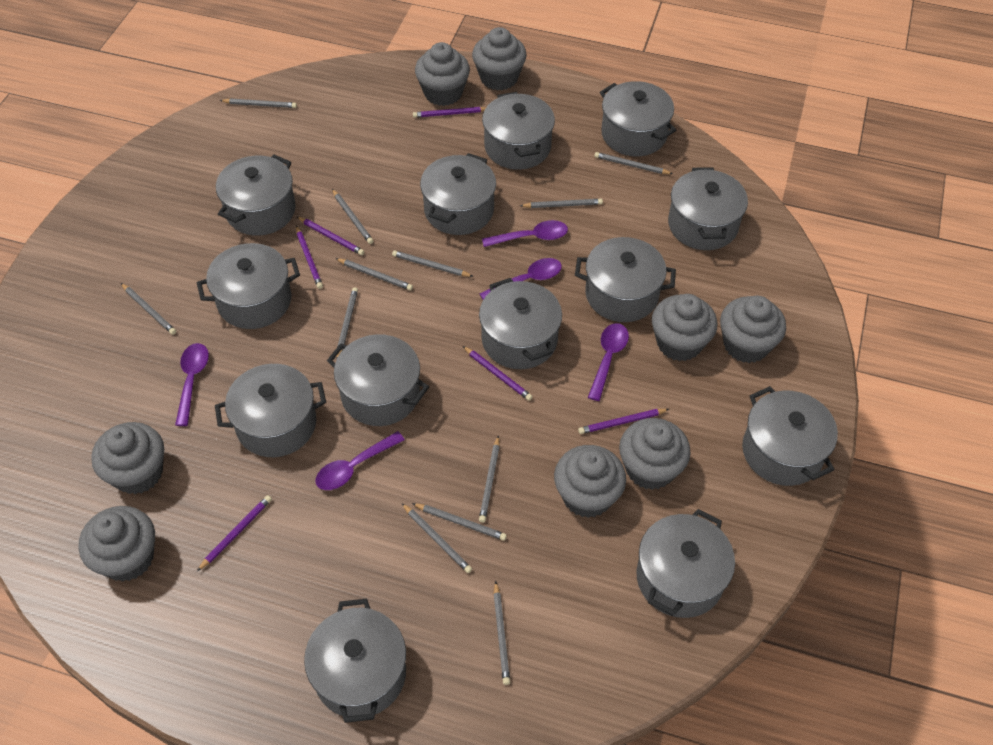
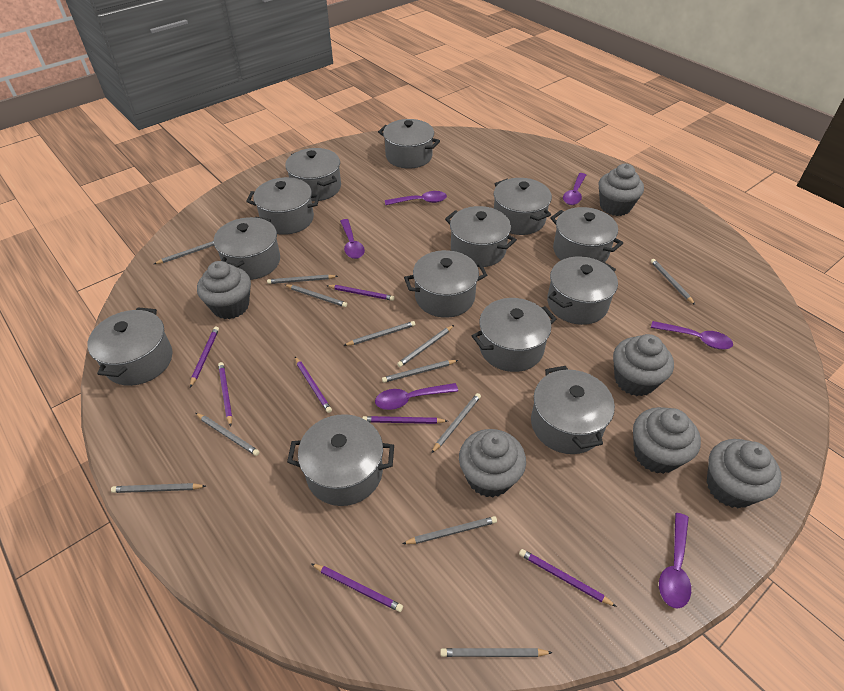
grey cupcake: [78,506,155,582] [91,422,164,494] [415,42,470,106] [472,27,527,91] [554,445,626,518] [619,418,691,490] [652,294,717,361] [720,296,786,363] = 8 -> [197,261,251,319] [459,429,526,498] [599,164,644,216] [613,334,674,396] [633,407,701,474] [706,439,782,508] = 6
purple pencil: [197,495,272,571] [296,226,323,289] [297,217,364,255] [413,107,486,118] [463,346,533,401] [578,409,669,434] = 6 -> [190,326,219,387] [218,362,232,427] [295,357,332,413] [312,564,403,612] [326,285,395,301] [362,416,447,424] [519,549,617,607] = 7
purple spoon: [175,343,209,426] [315,431,405,490] [480,258,562,300] [482,220,568,247] [588,323,629,401] = 5 -> [340,219,365,259] [375,383,458,410] [385,191,447,205] [563,173,586,205] [651,321,733,349] [659,513,691,609] = 6

